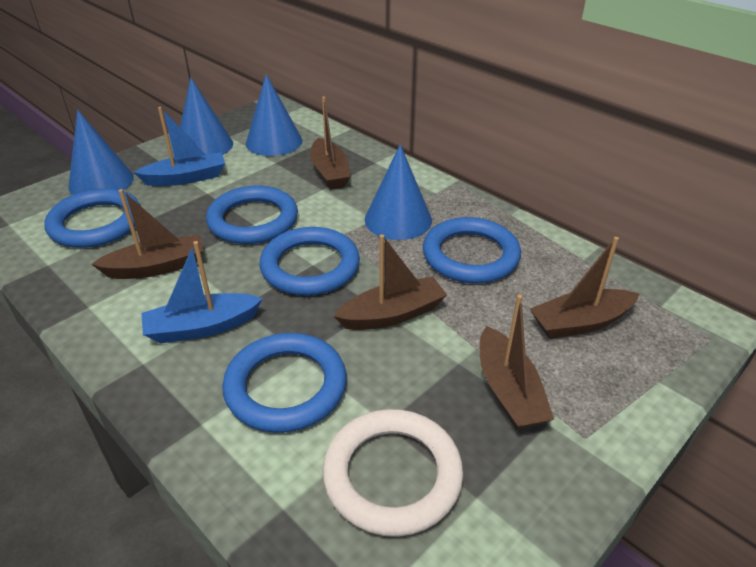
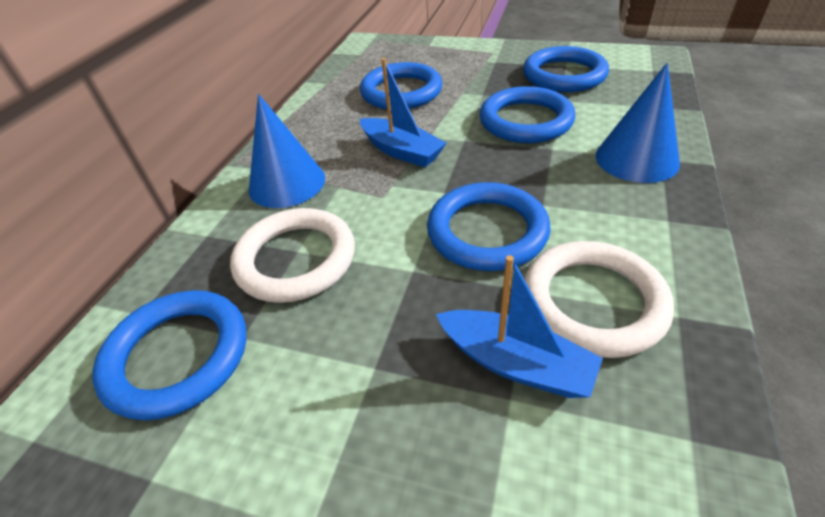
blue cone: [68,110,134,195] [180,78,233,155] [246,74,302,156] [365,144,432,240] = 4 -> [249,94,325,208] [596,63,680,183] = 2
brown boat: [91,189,203,279] [310,96,351,190] [334,235,447,330] [480,295,554,430] [530,237,639,339] = 5 -> none = 0
white ring: [322,409,463,537] = 1 -> [230,208,355,303] [524,241,674,358] = 2

